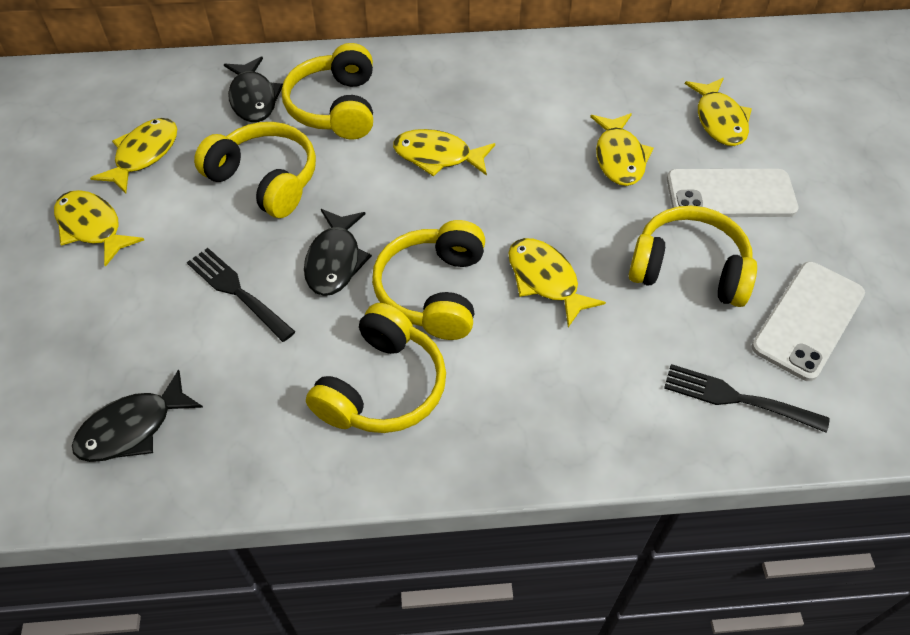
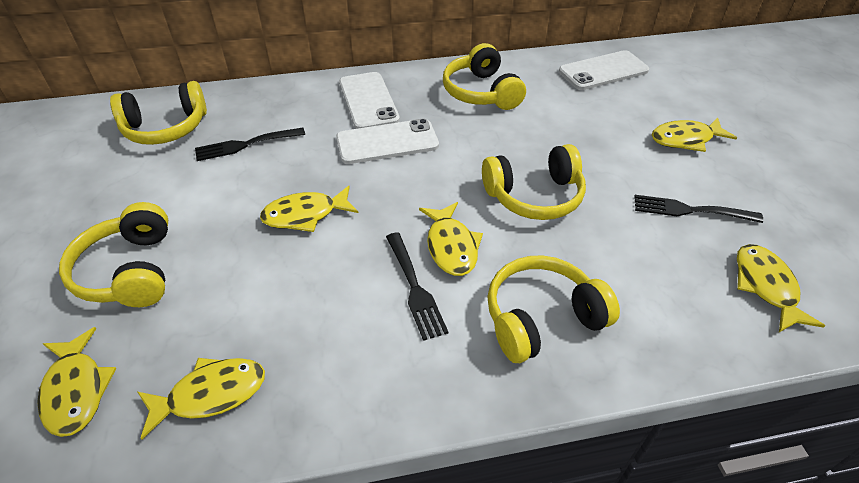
black fish: [72,369,203,462] [224,57,283,122] [304,209,372,296] = 3 -> none = 0
black fork: [187,248,295,342] [664,364,829,433] = 2 -> [195,128,305,161] [386,232,448,341] [635,195,763,223] = 3
white phone: [667,169,799,217] [752,262,865,381] = 2 -> [336,119,439,164] [339,72,400,129] [559,50,649,90] = 3

